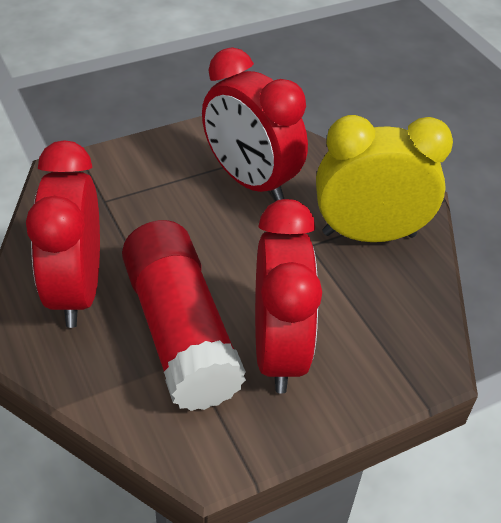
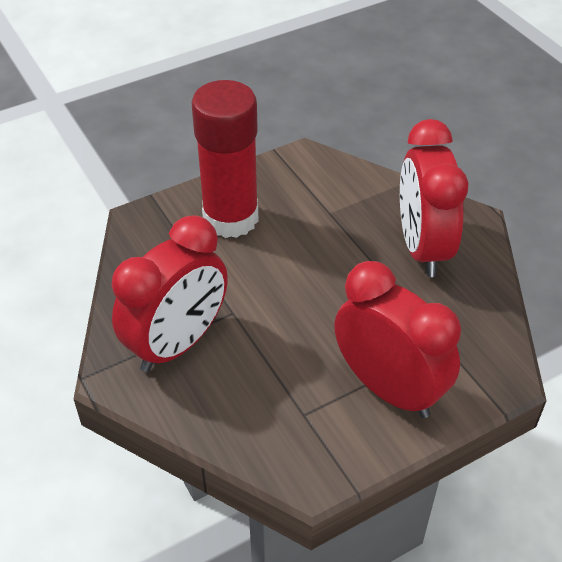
yellow clock: [316,115,453,242] = 1 -> none = 0

